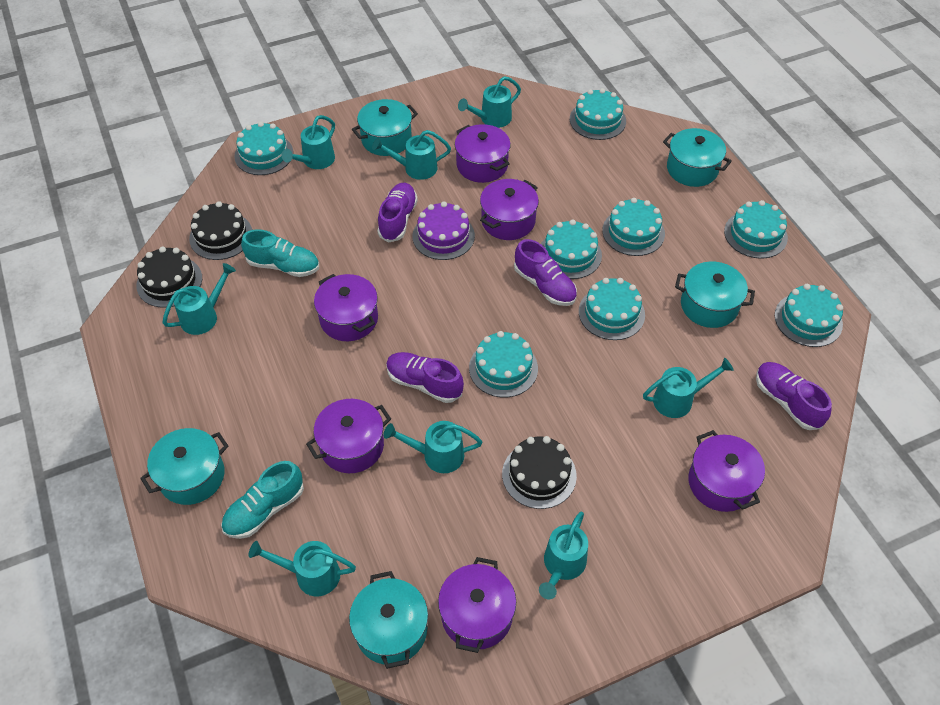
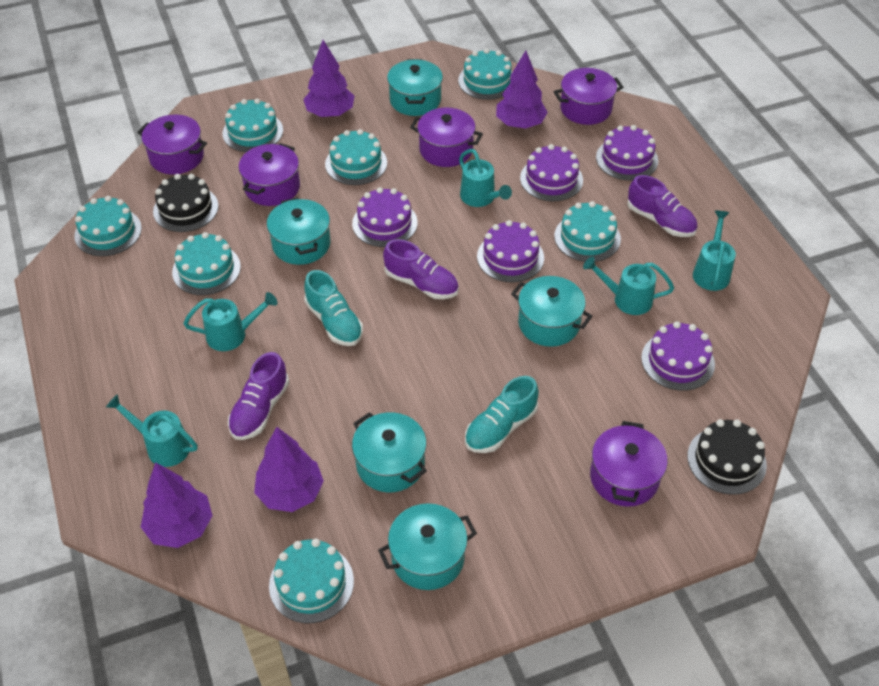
black cake: [136,247,202,307] [189,201,252,260] [502,436,577,509] = 3 -> [153,174,219,232] [687,419,767,495] = 2
purple cake: [412,201,475,260] = 1 -> [352,187,418,247] [477,220,544,282] [520,144,583,201] [596,125,658,181] [641,321,715,391] = 5
purple pot: [306,399,391,473] [314,274,378,341] [438,557,516,653] [455,124,511,183] [480,179,539,240] [688,430,765,512] = 6 -> [137,115,207,175] [238,143,300,206] [410,108,483,167] [554,68,623,125] [590,421,668,507] = 5
purple shoe: [378,183,418,243] [386,352,464,403] [514,239,577,306] [756,362,832,430] = 4 -> [228,352,289,440] [383,239,459,299] [627,175,698,237] = 3
purple tree: none = 0 -> [141,462,213,548] [254,427,324,512] [303,40,354,117] [496,50,548,129] = 4
turquoise cake: [234,122,293,175] [469,331,538,398] [541,220,602,279] [570,88,626,140] [579,278,645,340] [602,198,665,256] [724,200,788,258] [775,284,843,347] = 8 -> [74,196,142,256] [172,232,241,295] [223,98,283,152] [269,539,354,623] [325,129,387,185] [458,48,512,100] [554,201,621,262] = 7
turquoise watering can: [162,263,236,335] [248,541,356,596] [282,115,335,169] [372,130,451,180] [384,421,482,473] [458,77,521,128] [539,512,588,599] [643,358,734,418] = 8 -> [106,394,197,467] [183,292,277,351] [459,149,512,207] [583,256,674,315] [693,211,736,291] = 5

